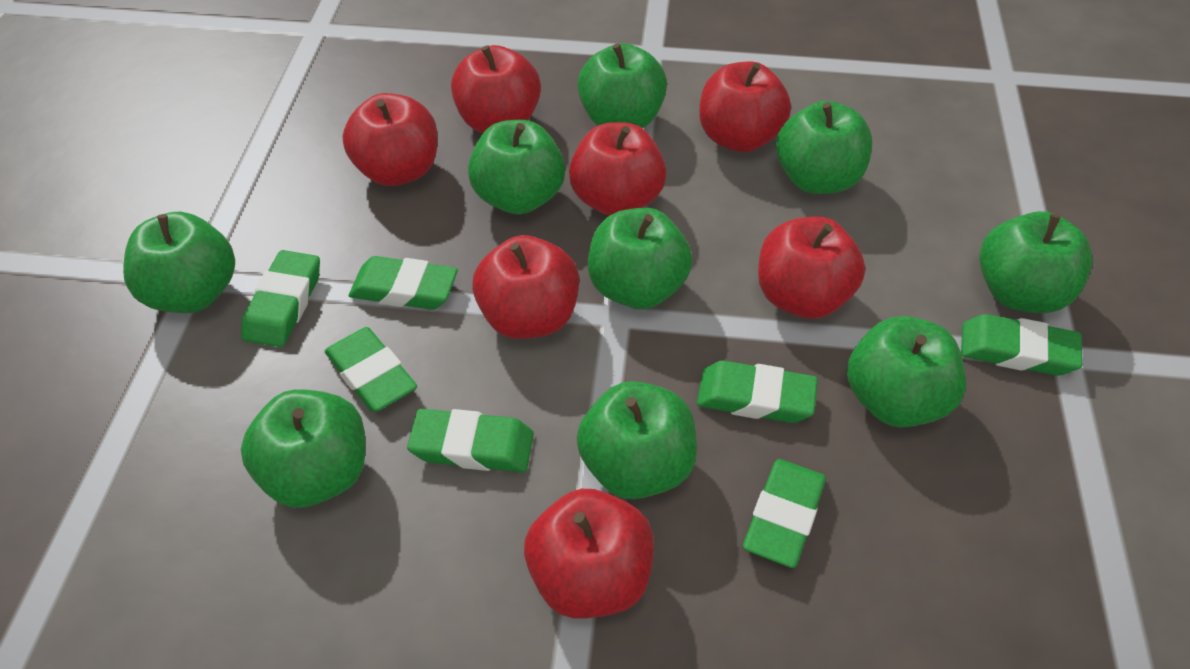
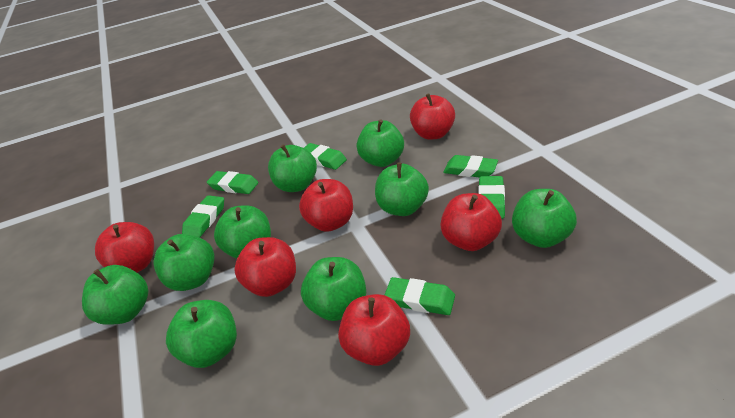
green eraser: [241,250,320,347] [325,327,417,412] [349,256,458,310] [407,409,534,472] [697,360,818,423] [743,459,826,568] [961,314,1083,376] = 7 -> [182,195,224,237] [207,171,258,194] [304,143,347,170] [385,277,455,315] [443,155,498,178] [478,176,505,219] = 6
red apple: [342,93,437,186] [451,45,541,133] [472,235,579,339] [524,489,654,618] [569,122,667,216] [699,62,791,152] [758,217,865,319] = 7 -> [95,222,154,272] [234,237,296,297] [299,179,353,232] [338,294,410,366] [410,93,455,139] [440,193,502,251] = 6

